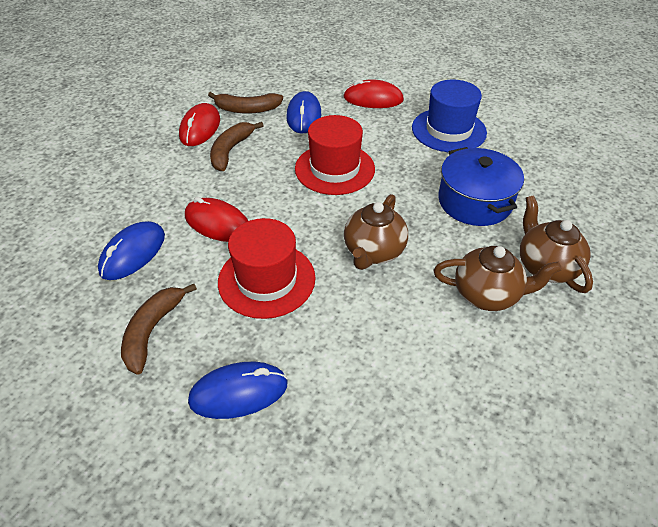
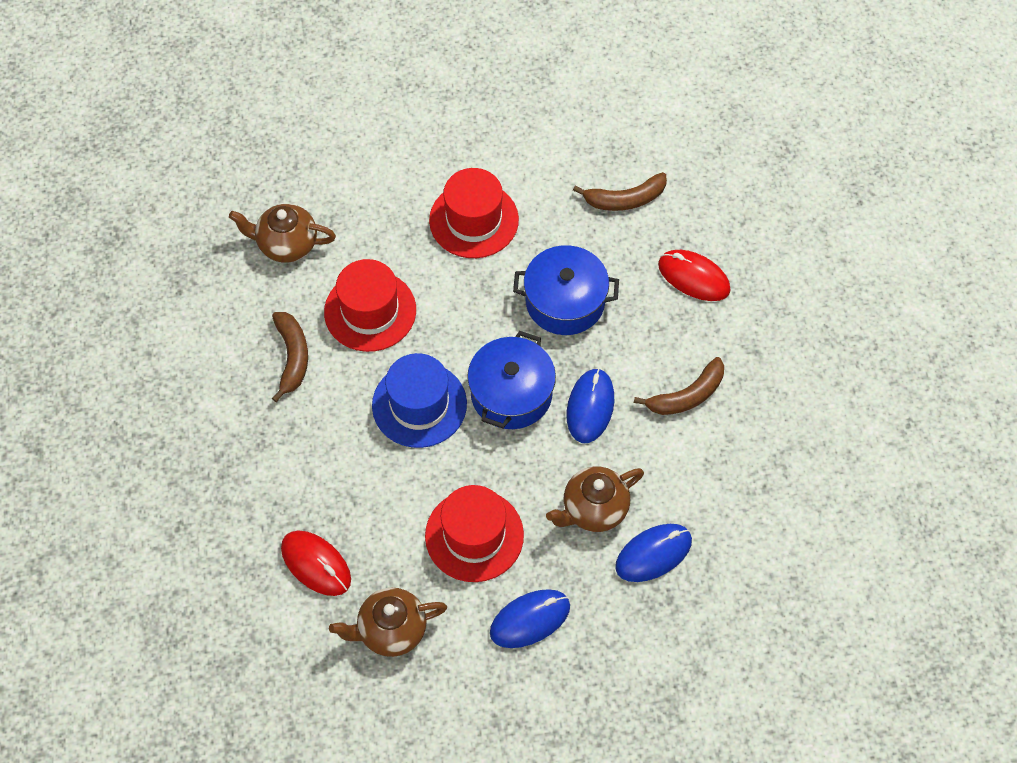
blue pot: [438,147,524,226] = 1 -> [467,331,556,429] [513,245,619,335] = 2
red hat: [218,218,315,319] [295,115,375,195] = 2 -> [324,259,416,352] [425,485,524,582] [429,168,519,258] = 3
red mouse: [179,103,220,146] [185,197,248,242] [343,79,404,108] = 3 -> [281,531,351,596] [658,250,731,301] = 2

